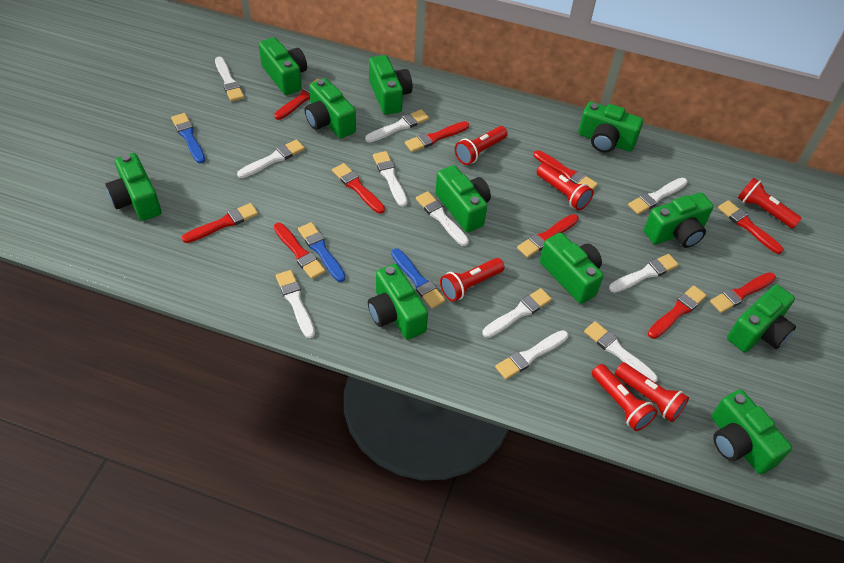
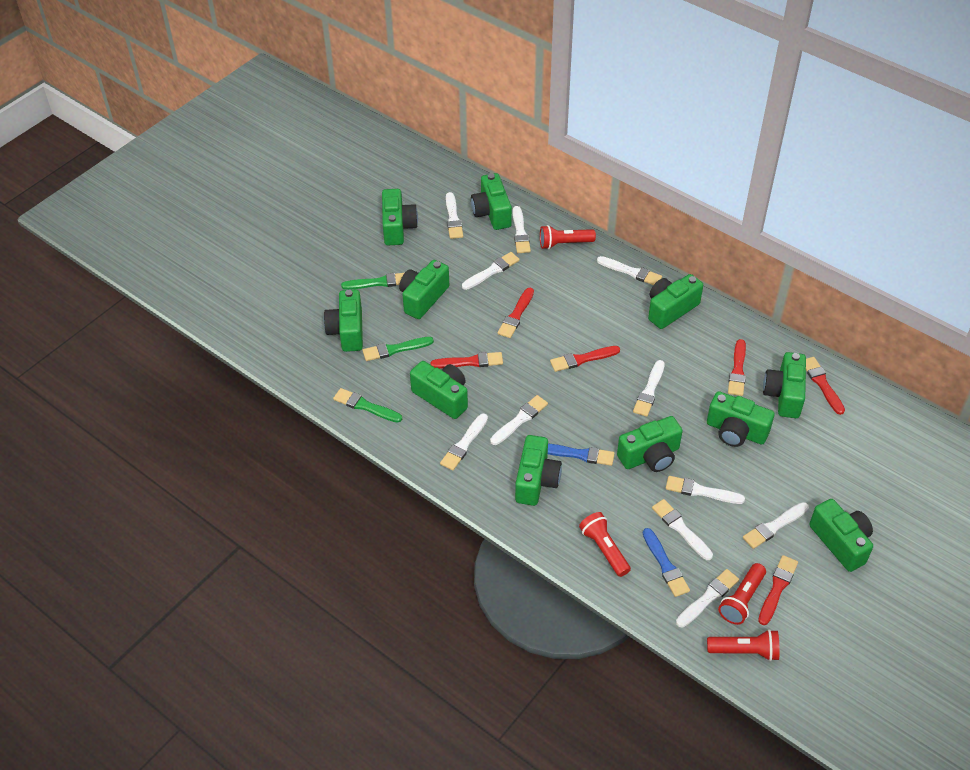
blue brush: [171,113,205,164] [298,222,346,282] [391,248,446,308] = 3 -> [548,443,615,466] [643,528,690,597] = 2
green brush: none = 0 -> [333,388,402,422] [341,273,404,290] [363,337,434,361] = 3
red brush: [182,203,258,243] [274,78,319,120] [274,223,326,279] [332,163,385,214] [405,121,469,152] [517,214,579,258] [534,150,598,189] [648,286,707,339] [710,272,776,313] [718,200,783,254] = 10 -> [431,352,503,368] [498,288,534,338] [550,346,620,372] [728,339,746,396] [758,555,798,625] [806,357,845,415] = 6
red flashlight: [440,258,504,301] [455,126,508,165] [537,164,593,210] [592,364,658,431] [615,363,689,422] [738,178,802,228] = 6 -> [540,225,596,249] [579,512,631,577] [707,629,780,661] [718,563,766,625] = 4

